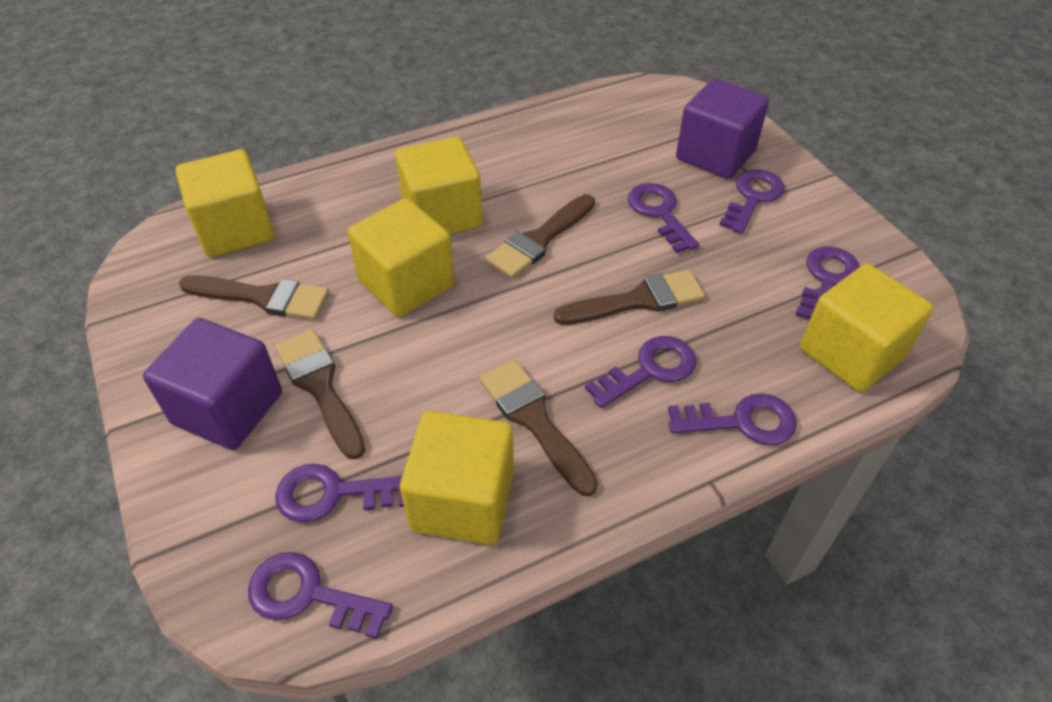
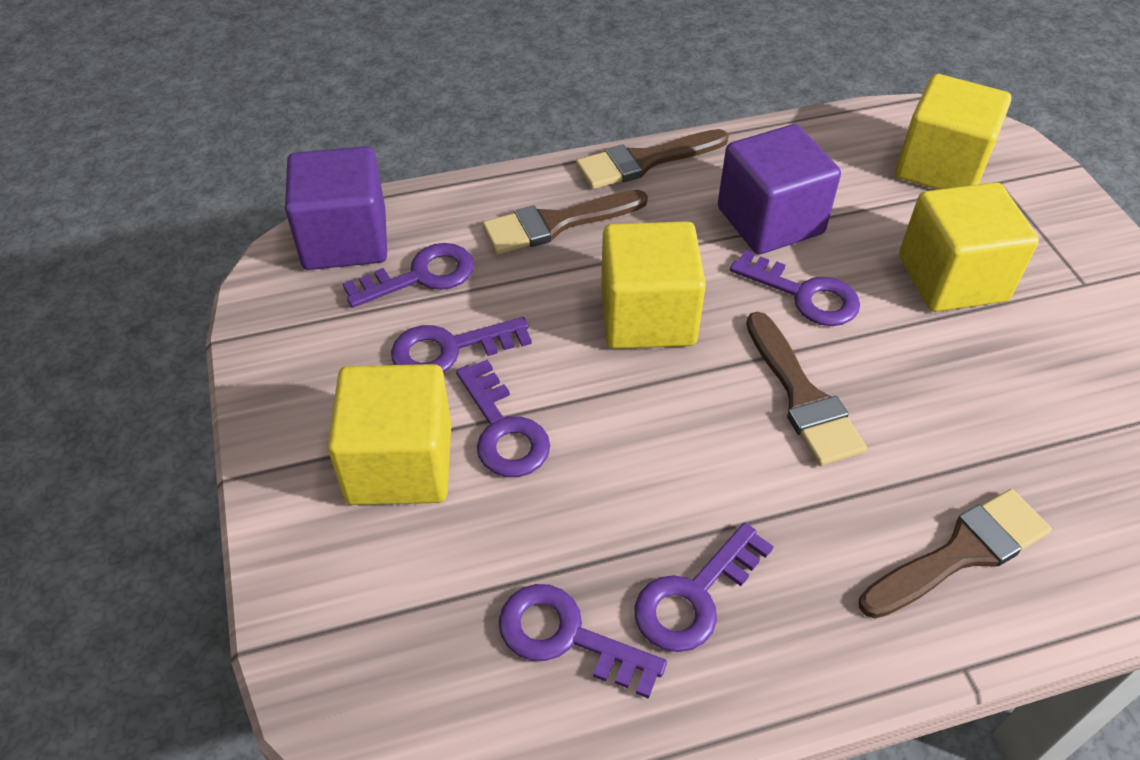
brown brush: [179,275,329,320] [275,329,366,459] [480,360,598,496] [485,194,595,278] [554,270,705,325] = 5 -> [482,190,648,254] [576,129,729,189] [746,312,867,466] [859,489,1052,619] = 4
purple key: [248,552,393,639] [275,464,404,522] [585,336,696,408] [628,183,699,253] [668,393,797,445] [719,169,785,234] [795,246,860,320] = 7 -> [342,243,474,308] [391,317,532,373] [456,359,550,477] [499,584,667,699] [635,523,774,652] [730,250,860,326] = 6
yellow cube: [176,149,275,257] [348,198,455,317] [395,136,483,234] [400,411,514,545] [800,263,933,392] = 5 -> [327,364,451,505] [601,221,706,349] [895,74,1011,190] [899,182,1039,312] = 4

